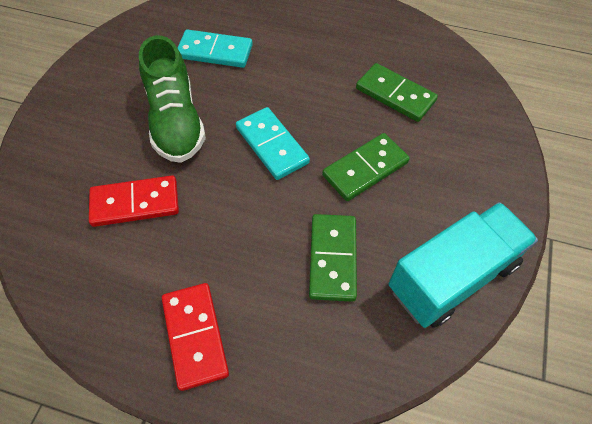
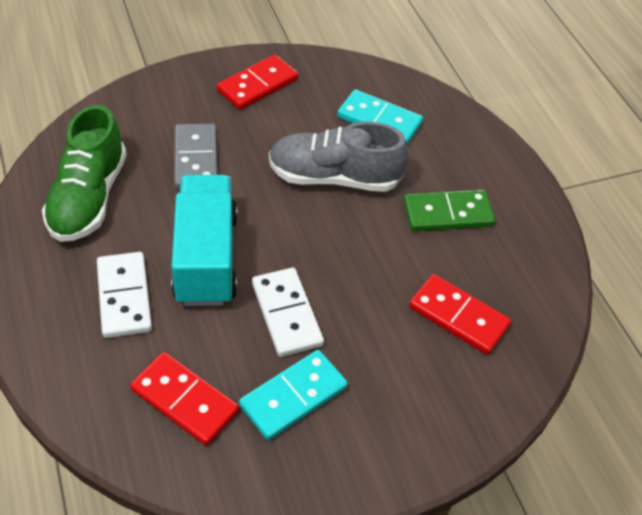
green domino: [309,214,357,302] [322,133,410,201] [356,63,438,122] = 3 -> [403,190,495,231] = 1
grey domino: none = 0 -> [174,124,217,190] = 1
grey shoe: none = 0 -> [269,122,409,192] = 1
red domino: [89,175,179,227] [162,283,229,391] = 2 -> [130,352,239,446] [217,55,298,110] [409,274,511,355] = 3
white domino: none = 0 -> [97,252,152,338] [252,268,324,357] = 2

